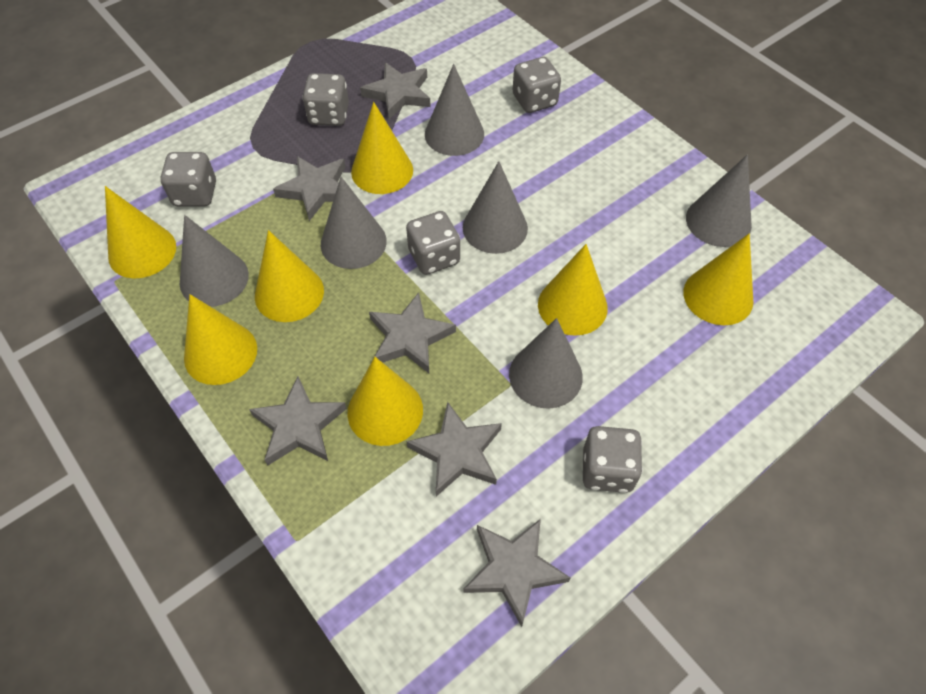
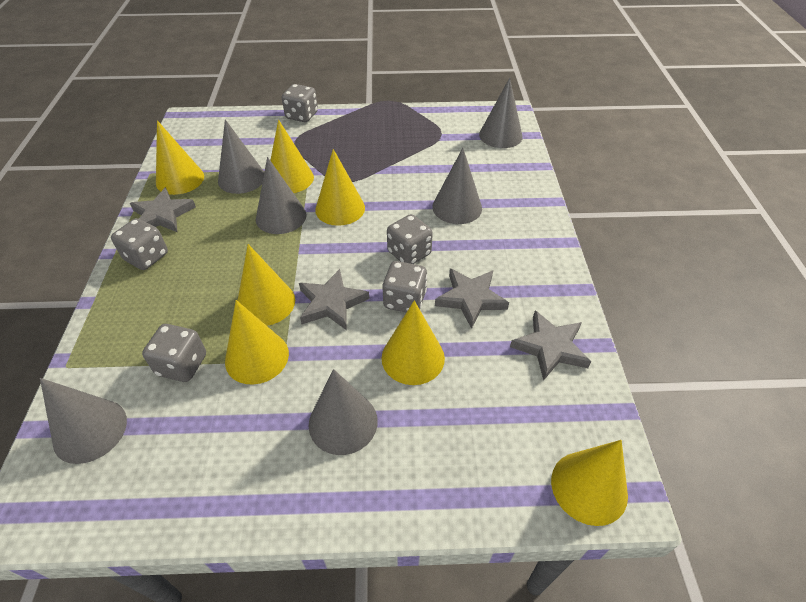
grey star: [249,376,347,465] [273,156,346,221] [360,62,431,119] [369,292,456,373] [406,402,502,497] [464,519,571,627] = 6 -> [130,187,196,232] [299,269,369,330] [435,268,509,329] [510,311,591,381] = 4

